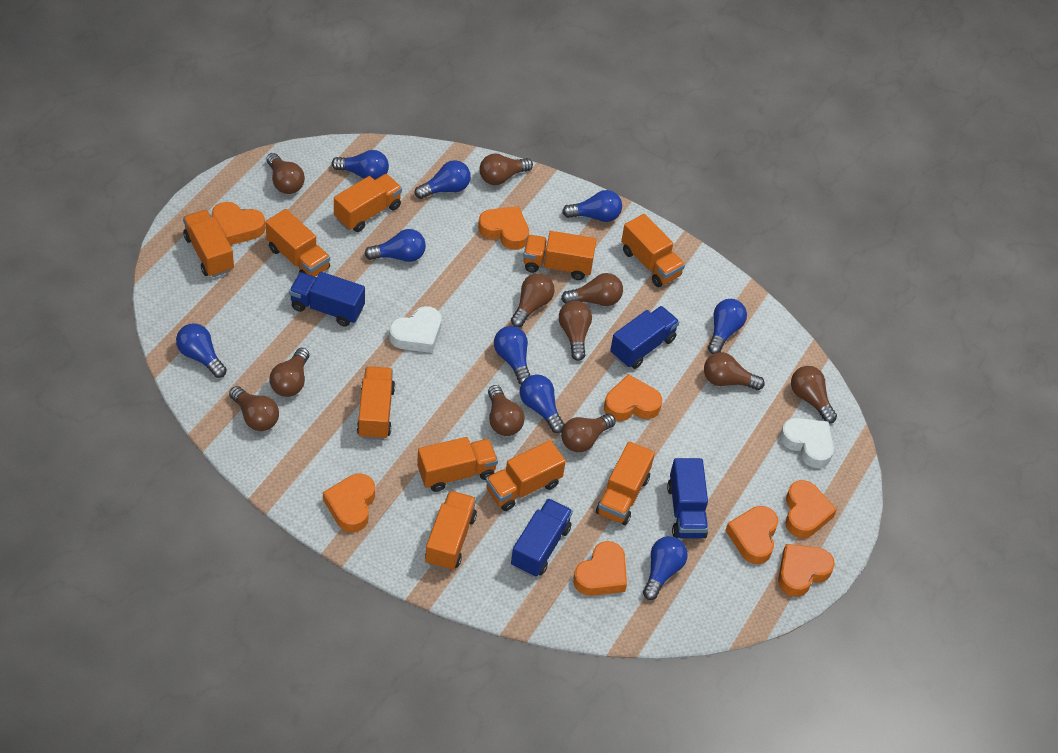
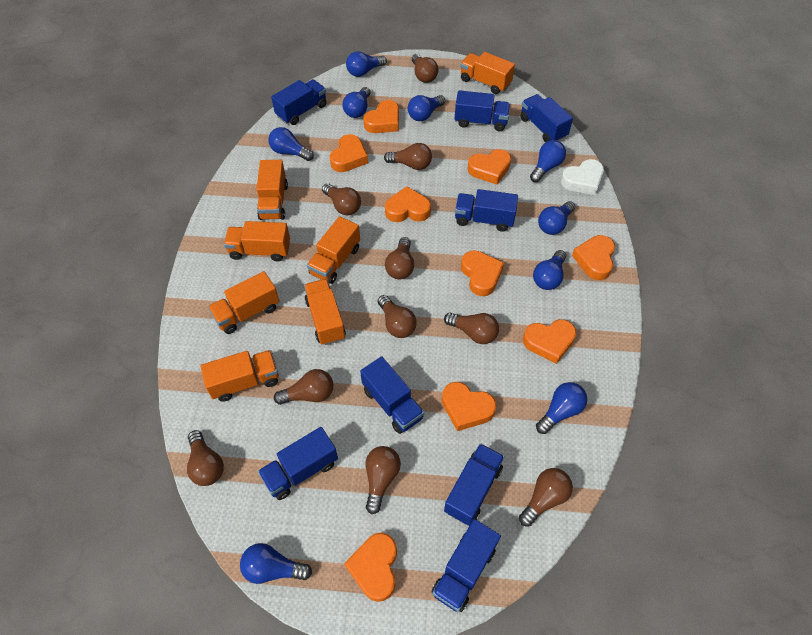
blue truck: [289,272,365,327] [511,498,573,577] [610,306,679,369] [667,458,708,538] = 4 -> [258,427,338,500] [271,79,326,125] [360,356,424,434] [432,519,501,612] [444,443,504,526] [455,90,510,131] [455,189,518,232] [520,94,573,143] = 8
brown light bulb: [229,386,279,431] [266,153,305,194] [269,348,309,397] [479,153,533,185] [488,385,524,436] [511,273,555,327] [559,301,592,361] [561,273,623,306] [561,413,616,452] [704,352,765,390] [791,366,837,423] = 11 -> [187,430,224,486] [274,369,333,405] [322,183,361,215] [365,446,401,514] [378,295,417,338] [384,143,432,170] [385,237,414,279] [412,54,438,83] [444,313,499,344] [519,468,573,527] = 10
orange heart: [212,202,266,245] [323,474,375,532] [478,206,529,250] [573,541,627,596] [604,374,662,421] [725,506,778,564] [778,544,835,597] [785,480,837,538] = 8 -> [330,134,368,172] [344,533,397,602] [363,100,399,133] [385,186,431,222] [442,382,496,431] [461,250,504,296] [468,149,511,184] [523,319,576,364] [572,235,615,280] = 9
orange truck: [183,210,234,277] [265,209,330,277] [334,174,402,232] [357,366,395,440] [417,437,498,492] [425,490,477,571] [486,440,566,511] [523,231,596,280] [596,441,655,525] [621,214,685,287] = 10 -> [201,350,279,402] [208,271,279,334] [224,221,290,262] [257,160,288,220] [304,279,346,345] [307,216,360,284] [460,52,515,94] = 7
white heart: [389,306,441,353] [780,418,834,468] = 2 -> [561,159,604,195] = 1

